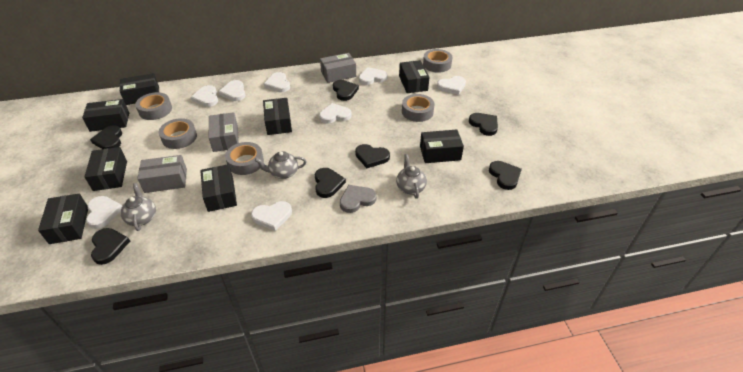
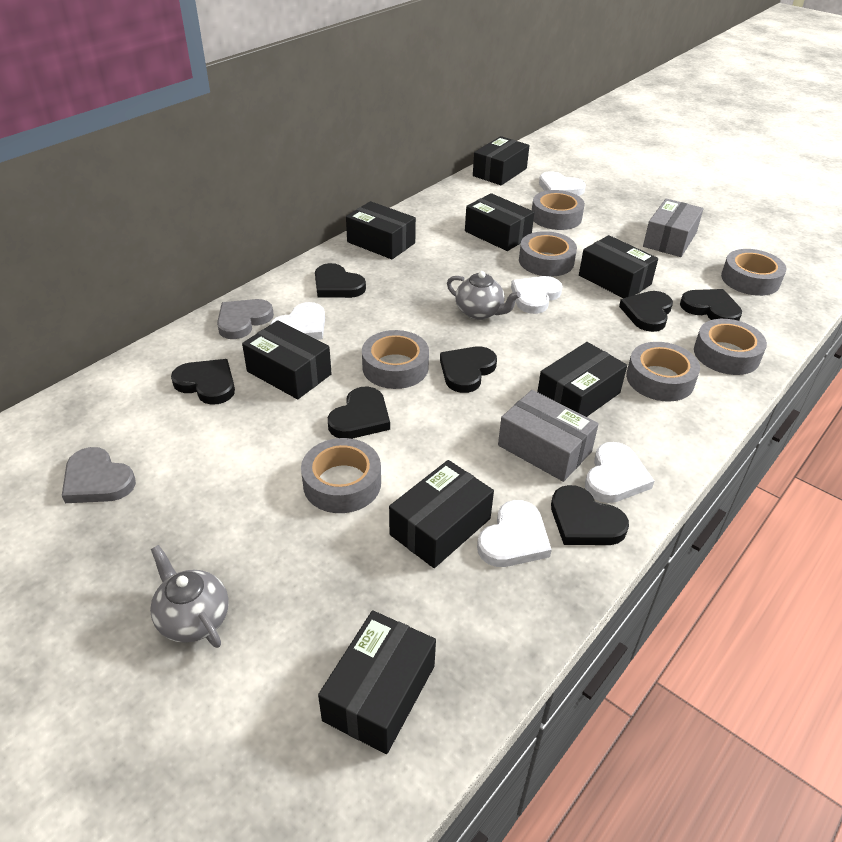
grey box: [137,155,187,193] [209,112,239,152] [320,53,356,83] = 3 -> [498,390,599,482] [643,199,704,257] = 2
grey heart: [340,185,377,213] = 1 -> [62,447,136,503] [217,299,274,339] = 2
grey tape: [135,92,172,120] [159,118,197,149] [225,142,264,175] [402,94,434,122] [423,49,452,73] = 5 -> [301,438,381,513] [362,330,429,389] [519,231,577,277] [532,190,585,230] [626,342,700,402] [694,319,767,375] [721,249,786,296] = 7
grey teapot: [121,183,156,231] [255,151,307,179] [396,154,427,199] = 3 -> [150,545,229,648] [447,271,521,320] = 2
white heart: [86,196,122,229] [191,85,218,107] [218,80,245,101] [251,201,292,231] [264,72,290,92] [319,103,352,124] [359,67,388,85] [437,76,466,95] = 8 -> [270,302,325,340] [477,500,552,567] [511,276,562,314] [539,171,586,196] [585,442,654,503] = 5

